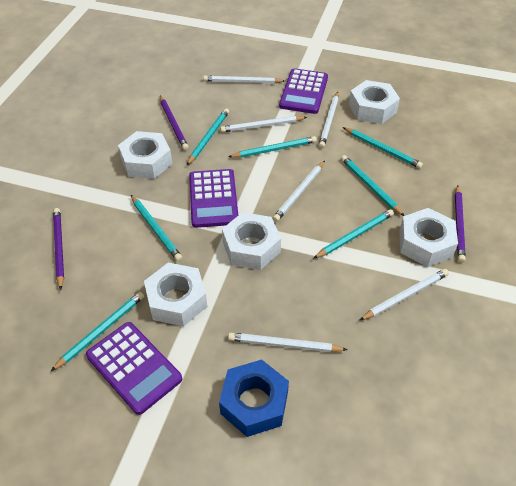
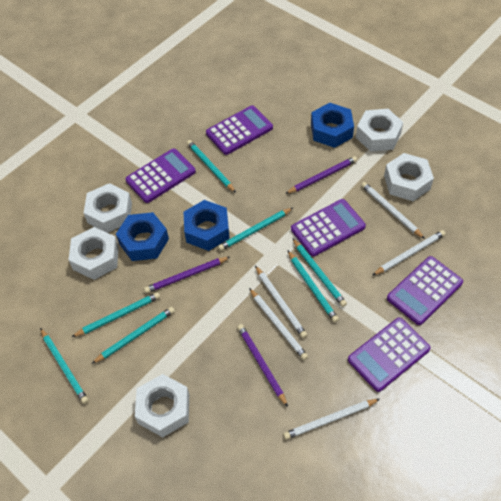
blue nut: [219,360,289,437] = 1 -> [116,212,169,261] [183,200,230,251] [311,103,354,148] = 3
purple calculator: [86,322,182,415] [189,169,238,228] [279,68,328,114] = 3 -> [125,148,196,203] [206,105,273,155] [291,199,366,257] [348,318,431,392] [387,256,463,325] = 5
white pencil: [203,75,285,83] [220,116,307,132] [228,332,348,352] [273,161,325,222] [319,92,339,148] [360,269,449,320] = 6 -> [249,288,308,360] [255,266,307,338] [283,399,380,440] [361,182,425,239] [373,230,446,275] = 5

